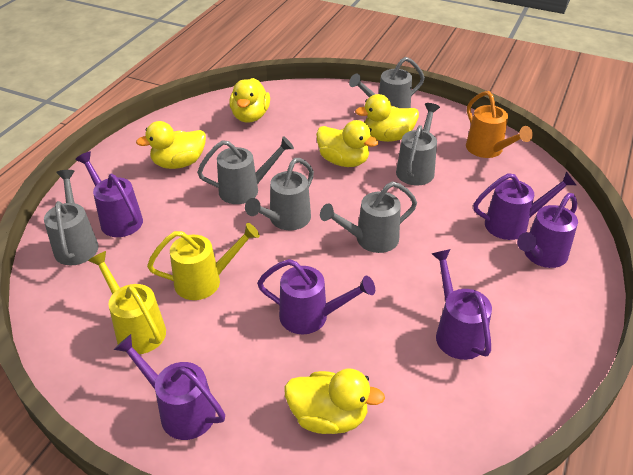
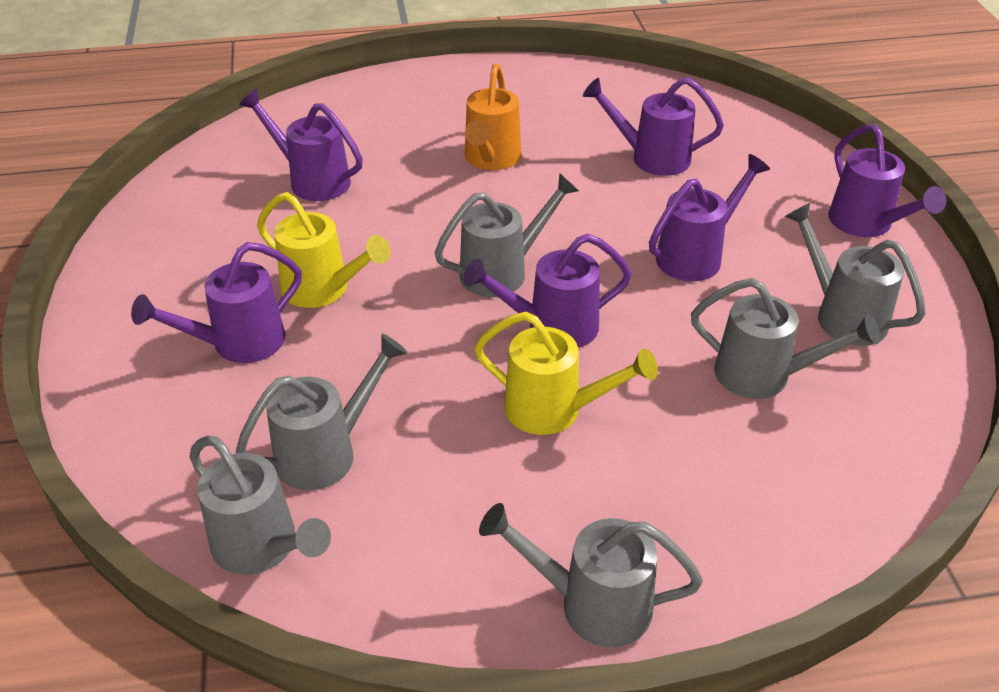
yellow duck: [136,121,206,169] [229,78,270,123] [284,368,385,434] [316,120,379,167] [355,94,419,142] = 5 -> none = 0

